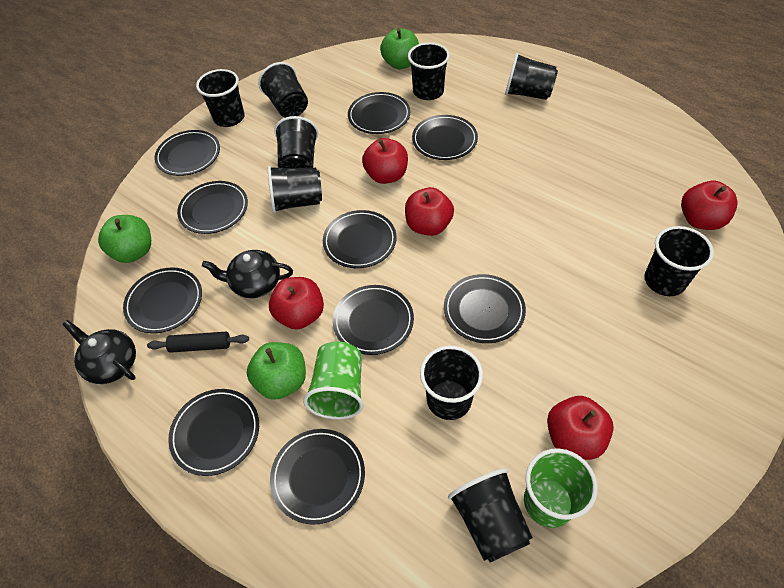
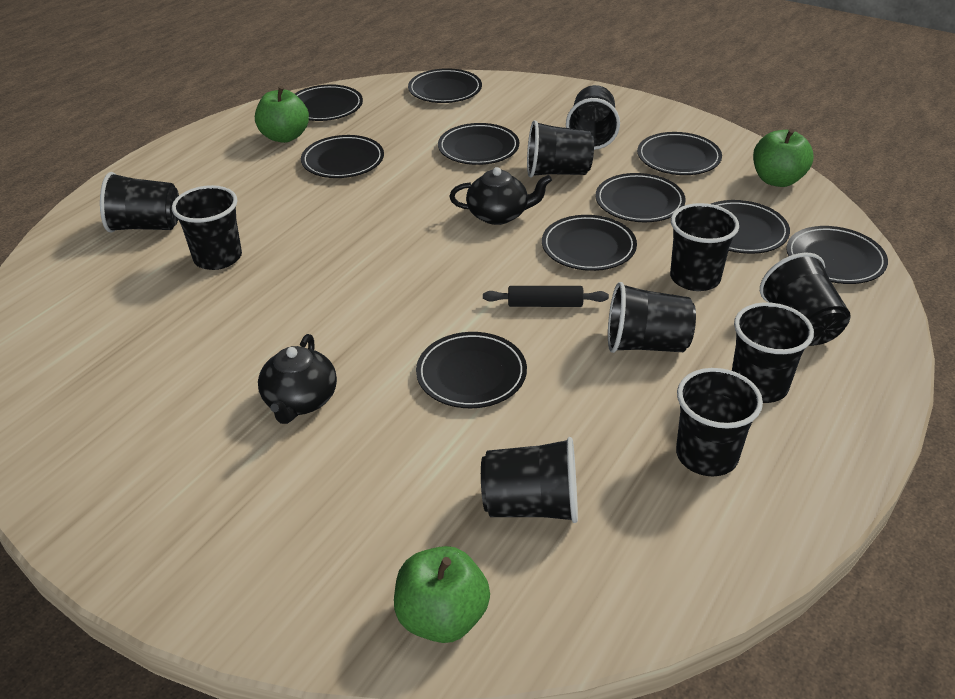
black cup: [196,69,245,127] [258,62,308,118] [268,166,322,213] [274,116,318,168] [408,42,450,100] [420,346,483,420] [448,468,533,562] [505,53,558,100] [644,226,714,296] = 9 -> [100,172,179,232] [172,185,242,270] [481,437,578,523] [527,120,594,178] [566,85,620,150] [608,282,696,353] [670,203,739,291] [676,368,763,476] [732,302,814,403] [760,253,851,346] = 10
green cup: [303,341,364,419] [524,448,598,528] = 2 -> none = 0
red apple: [269,277,324,330] [362,138,408,184] [405,187,454,236] [547,396,614,460] [681,181,738,230] = 5 -> none = 0

